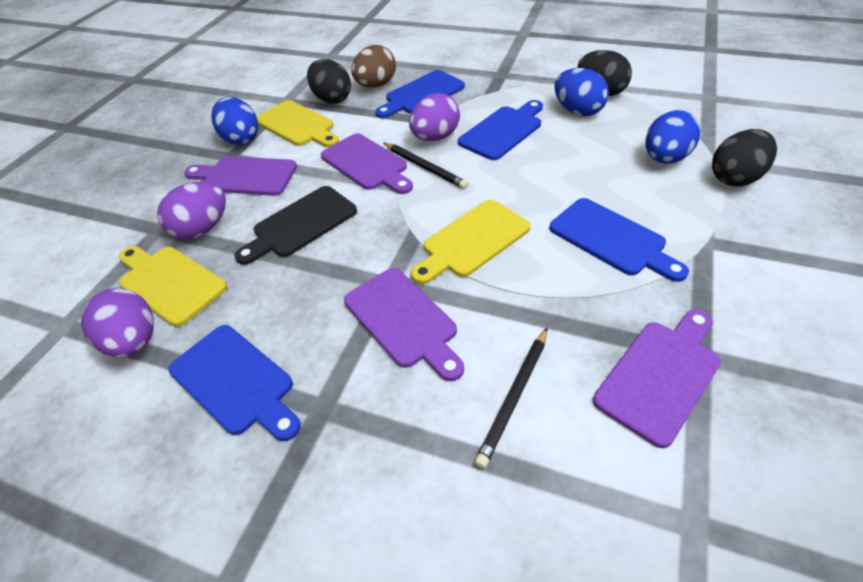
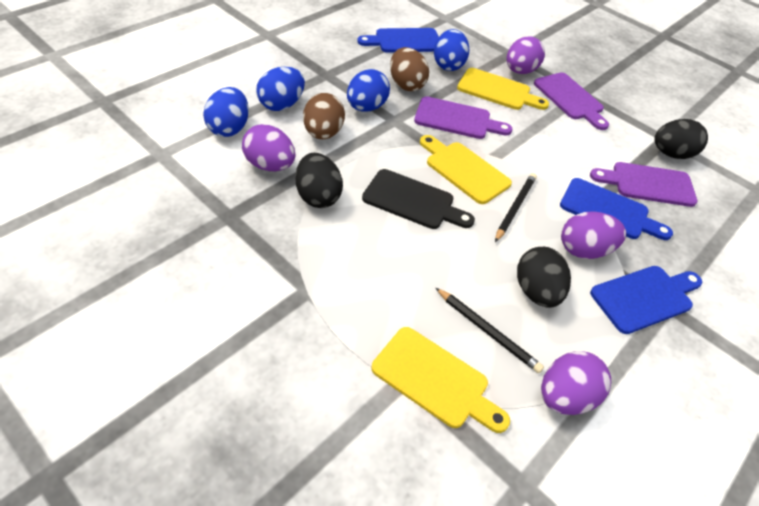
blue cutting board: [168,325,301,441] [375,70,465,118] [458,100,543,160] [550,198,689,282] = 4 -> [357,28,439,53] [560,178,673,240] [590,266,702,334] = 3
blue egg: [211,97,258,145] [554,68,609,116] [646,110,700,164] = 3 -> [203,87,249,137] [256,67,305,111] [347,69,390,112] [434,29,469,71] = 4
brown egg: [351,45,396,88] = 1 -> [303,93,345,139] [390,47,429,91] = 2
purple cutting board: [184,156,297,196] [321,133,413,194] [344,268,464,381] [593,309,721,448] = 4 -> [414,96,512,139] [534,72,609,130] [590,162,698,207] = 3
purple egg: [81,288,154,358] [157,182,226,239] [409,93,460,141] = 3 -> [242,124,295,171] [506,36,545,74] [541,351,611,415] [561,211,626,259] = 4

